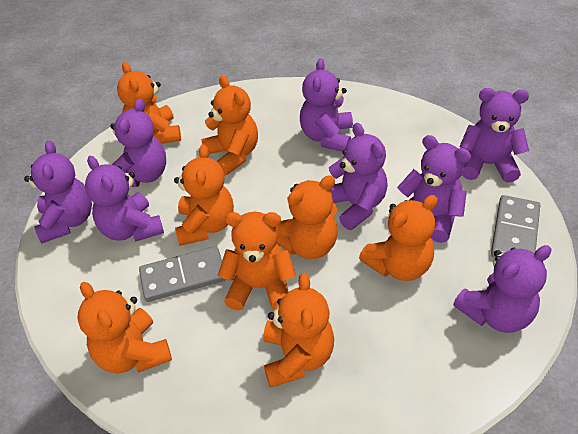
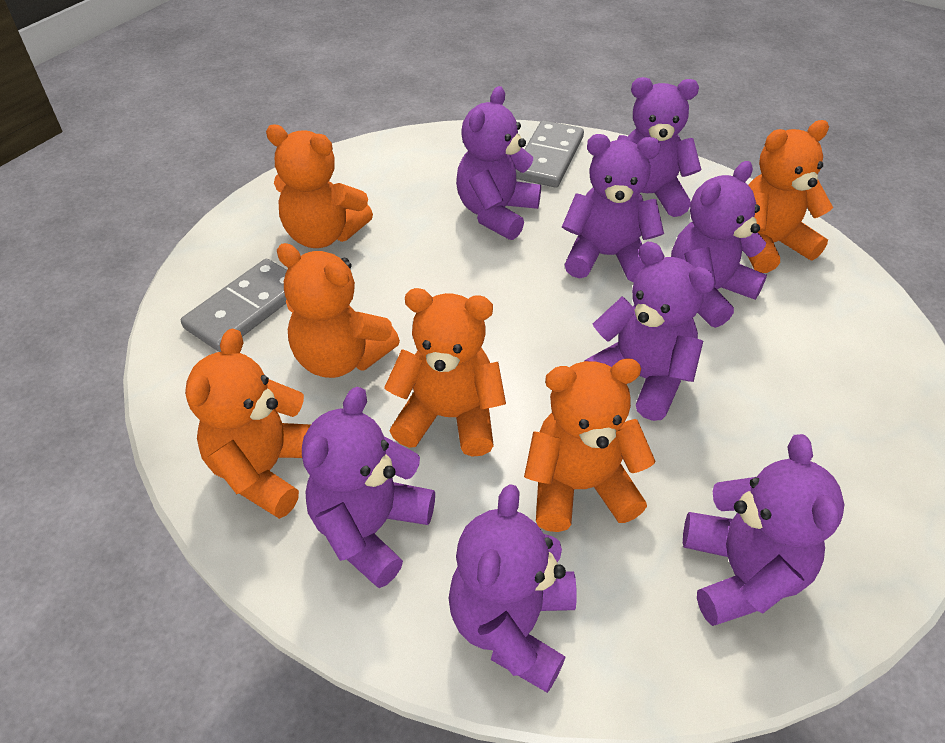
orange teddy bear: [77,282,172,373] [117,62,181,144] [174,144,234,246] [201,76,258,176] [218,212,296,311] [263,273,334,388] [276,175,338,259] [359,195,438,281] = 8 -> [185,329,311,519] [266,124,373,248] [277,243,400,378] [384,288,506,457] [524,359,656,532] [748,120,833,273] = 6

